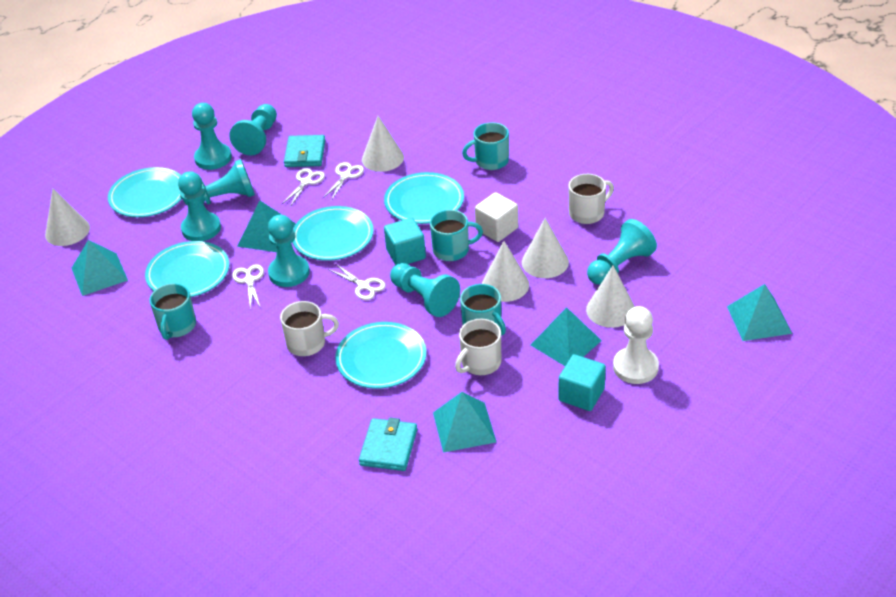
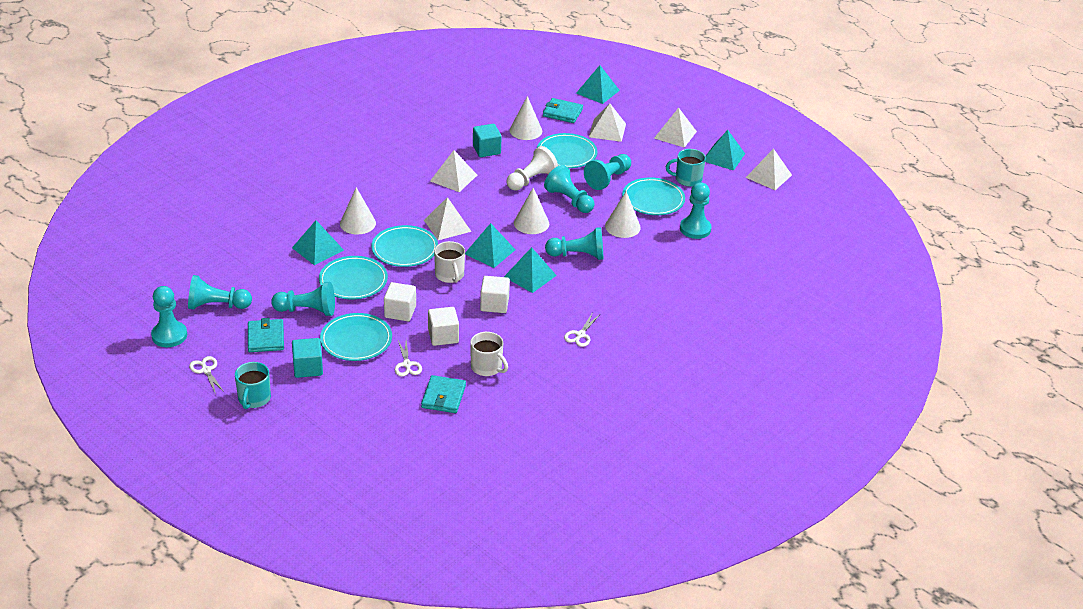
turquoise mug: [150,283,196,340] [430,210,483,261] [460,284,506,336] [462,122,509,170] = 4 -> [235,362,271,409] [666,149,706,187] = 2
turquoise wallet: [284,135,325,167] [359,418,417,471] = 2 -> [248,318,284,352] [421,375,466,413] [543,98,583,123] = 3
white cone: [45,189,90,246] [362,116,404,172] [482,241,529,302] [522,218,569,278] [586,266,635,328] = 5 -> [340,187,376,234] [509,96,542,140] [514,188,549,234] [605,191,641,238] = 4
white cube: [475,192,518,242] = 1 -> [384,282,416,321] [428,307,459,346] [480,276,510,313] = 3
white mug: [280,301,339,356] [455,319,501,375] [568,174,614,224] = 3 -> [434,241,465,283] [470,332,508,376] = 2
white pyramid: none = 0 -> [424,197,471,240] [430,150,477,192] [589,103,626,142] [654,108,697,148] [745,149,792,190] = 5
white scissors: [232,264,264,310] [282,168,325,207] [323,162,364,201] [328,264,386,300] = 4 -> [189,356,224,394] [395,341,422,376] [564,312,599,347] = 3

